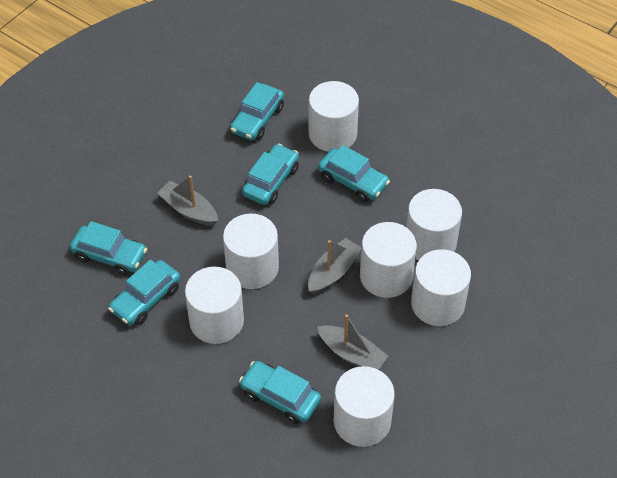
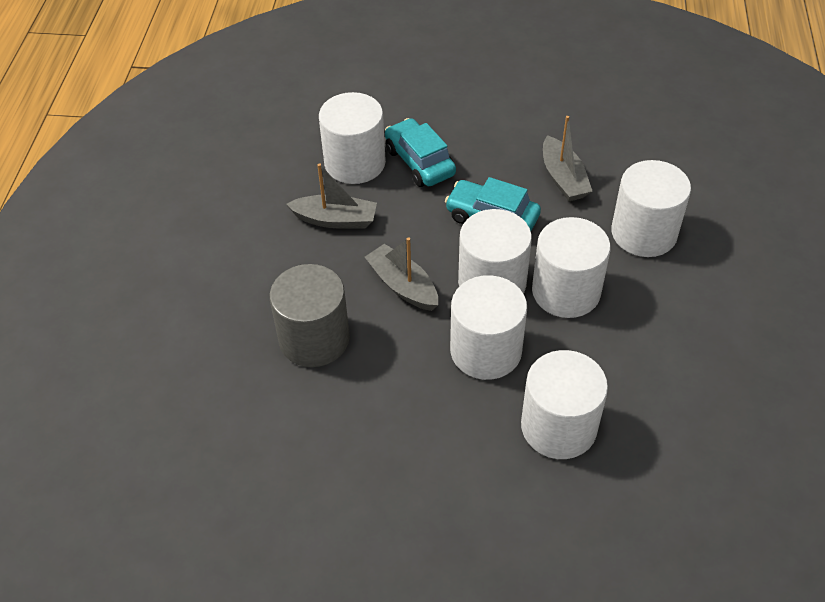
grey cylinder: none = 0 -> [270,264,350,367] = 1
turquoise car: [70,221,147,275] [108,259,181,325] [230,82,284,141] [239,361,321,424] [242,144,299,205] [318,145,390,202] = 6 -> [385,118,456,187] [445,177,541,231] = 2
white cylinder: [185,267,244,344] [223,213,279,289] [309,81,359,152] [334,366,395,447] [360,222,417,298] [406,189,462,260] [411,249,471,326] = 7 -> [319,92,386,184] [450,275,527,380] [458,209,532,294] [521,350,608,459] [532,217,611,318] [611,160,691,257] = 6

